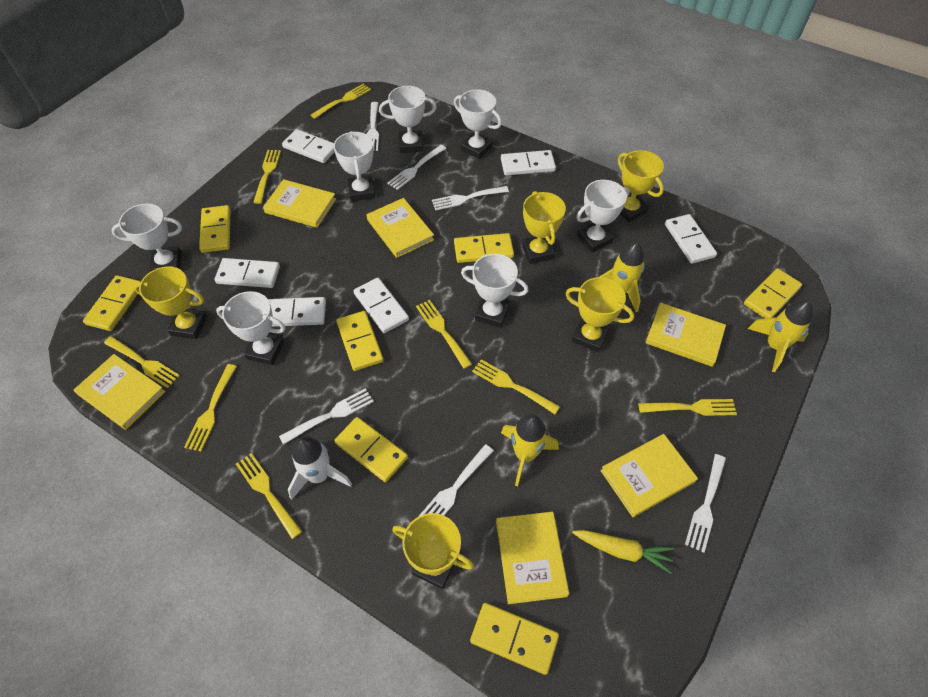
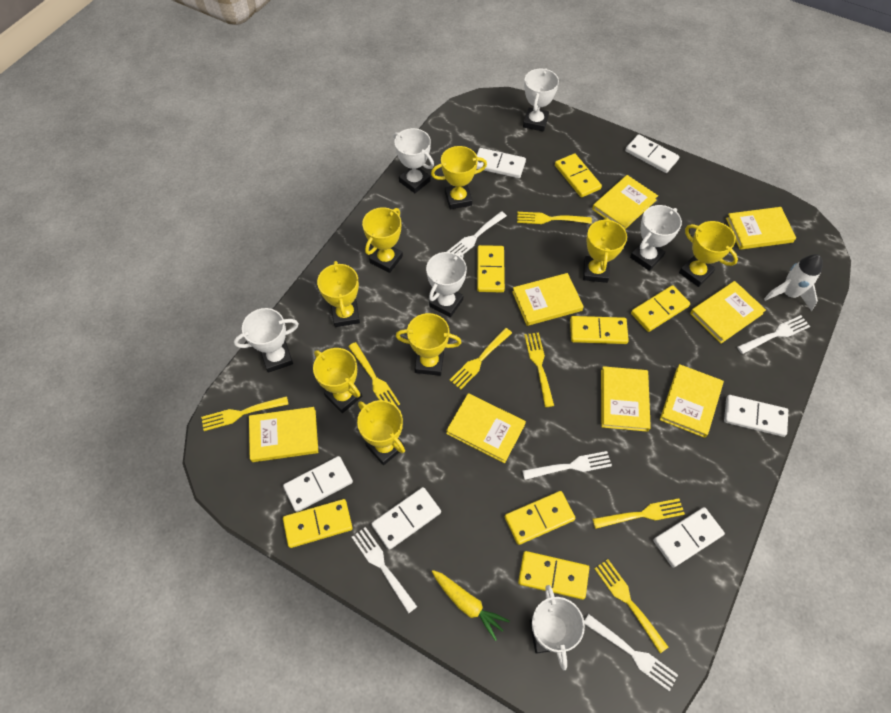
white fork: [279,388,374,445] [366,102,379,151] [387,145,446,190] [418,444,494,517] [432,186,509,211] [685,454,726,553] = 6 -> [352,527,417,613] [447,211,507,254] [522,451,612,480] [584,614,678,691] [737,315,810,354] = 5
white trophy: [111,203,182,271] [216,291,286,365] [334,131,375,201] [379,86,437,153] [454,89,502,159] [461,254,528,328] [576,180,630,253] = 7 -> [234,308,299,373] [393,128,434,193] [426,252,467,317] [523,68,559,132] [529,585,585,670] [630,205,682,271] = 6
yellow book: [74,354,165,430] [263,179,336,228] [367,198,434,258] [496,512,569,604] [600,434,698,517] [646,303,726,367] = 6 -> [249,407,318,462] [446,393,526,463] [512,273,584,326] [592,175,658,229] [601,366,651,432] [660,364,724,438] [690,281,766,344] [726,207,796,250] = 8
yellow fork: [104,336,180,388] [184,364,237,451] [236,453,302,539] [253,150,281,204] [311,84,371,119] [416,300,472,369] [472,359,560,414] [638,399,737,416] = 8 -> [201,396,288,431] [348,342,400,406] [450,328,512,390] [517,212,592,224] [524,333,554,407] [593,498,685,529] [594,559,668,653] = 7
yellow rocket: [501,414,559,486] [599,242,645,312] [748,300,813,372] = 3 -> none = 0
yellow trophy: [134,266,207,339] [392,513,474,589] [522,191,566,264] [565,277,634,352] [618,150,664,223] = 5 -> [313,348,362,413] [317,261,360,327] [357,400,405,465] [362,207,403,273] [396,313,461,376] [431,146,487,210] [583,217,627,283] [679,221,738,287] = 8

